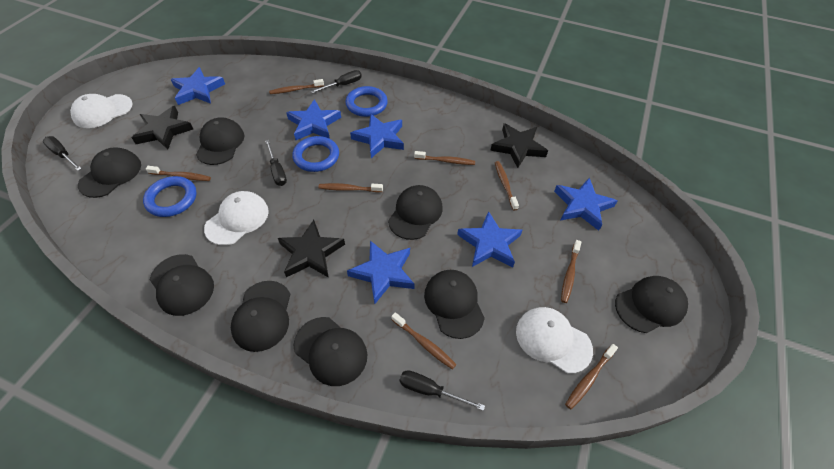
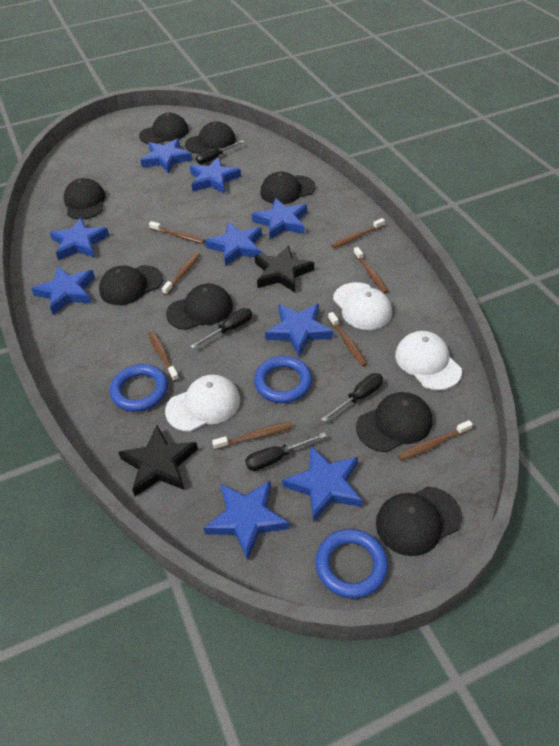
black star: [132,106,193,150] [278,220,345,278] [490,123,548,168] = 3 -> [118,425,198,496] [255,245,314,292] = 2
blue star: [171,67,225,105] [286,99,341,140] [347,241,415,304] [350,114,404,158] [457,211,523,268] [554,177,618,231] = 6 -> [31,266,95,315] [50,218,109,261] [140,139,192,174] [190,157,241,194] [203,480,289,560] [205,222,262,267] [252,198,307,239] [265,303,333,357] [282,446,362,522] = 9

